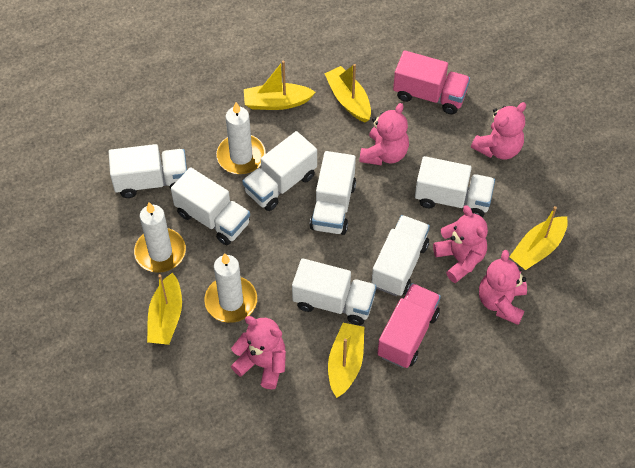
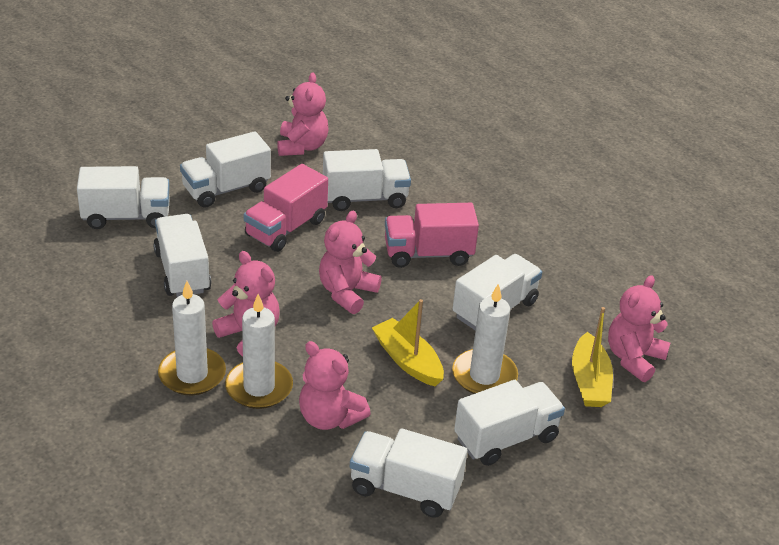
yellow boat: [147,272,182,345] [244,61,316,110] [324,64,371,123] [328,323,364,398] [509,206,568,270] = 5 -> [372,299,444,387] [572,307,613,407] = 2

